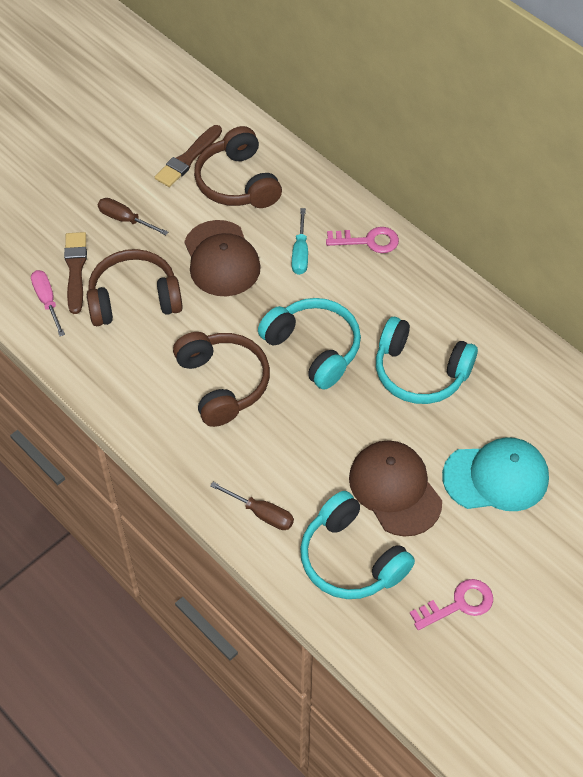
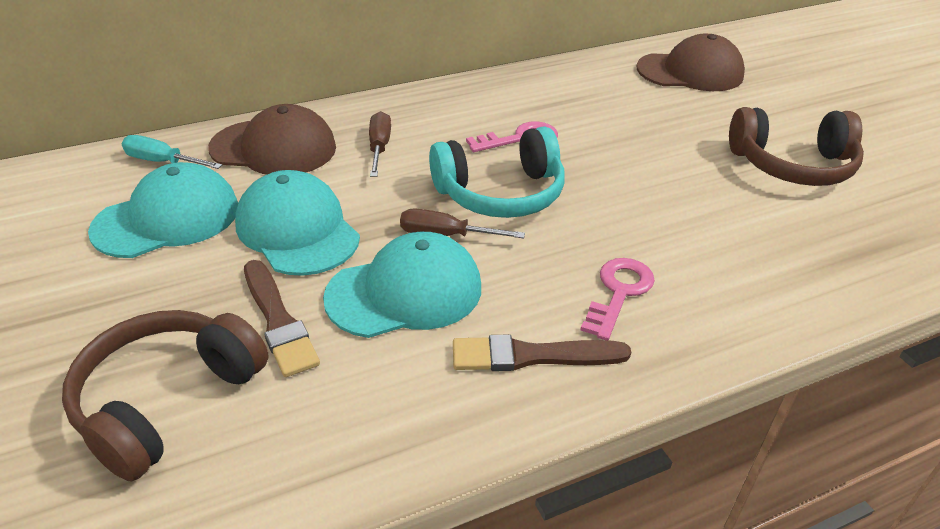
brown headphones: [87,249,183,326] [173,332,270,427] [194,126,282,208] = 3 -> [62,310,269,481] [729,107,864,186] = 2
pink screwdriver: [31,270,65,336] = 1 -> none = 0
turquoise cap: [442,437,549,511] = 1 -> [88,162,238,258] [235,170,360,276] [323,232,481,338] = 3
turquoise headphones: [258,298,361,390] [300,491,415,599] [376,317,478,404] = 3 -> [429,126,565,218] = 1

